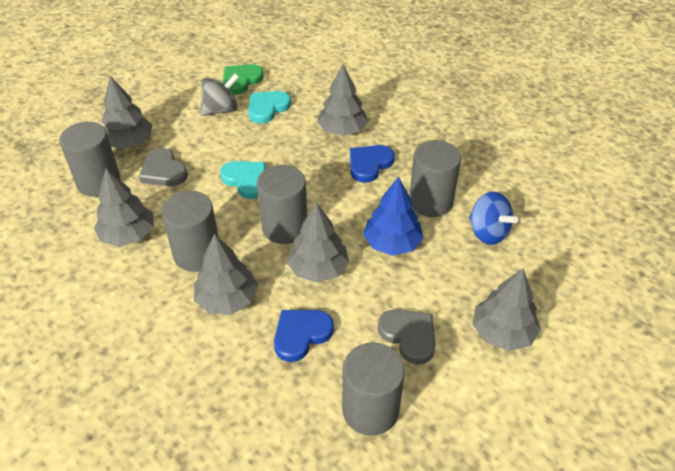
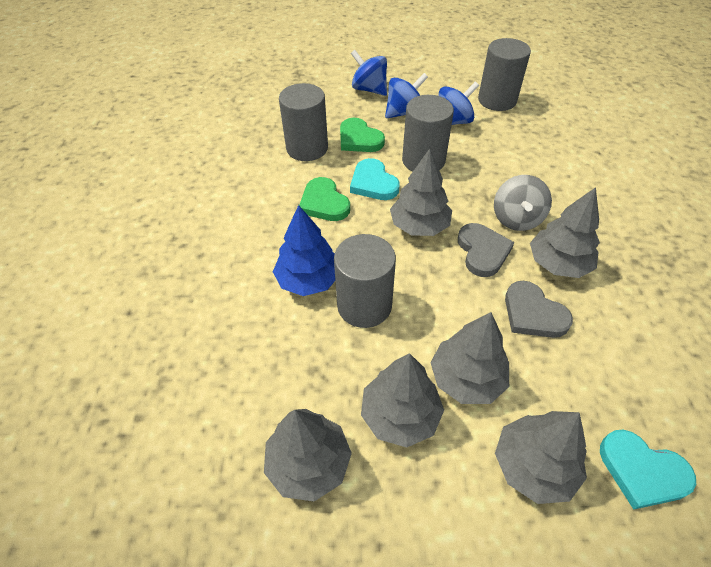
blue heart: [274,310,334,362] [350,145,394,183] = 2 -> none = 0
blue spinning top: [469,192,518,245] = 1 -> [351,50,387,96] [385,73,428,118] [439,81,479,125] = 3
green heart: [223,64,264,95] = 1 -> [299,177,350,221] [340,118,385,152] = 2
grey cylinder: [59,122,121,197] [161,191,219,272] [257,165,307,244] [342,343,405,436] [409,140,461,217] = 5 -> [279,83,328,161] [334,234,396,328] [402,95,454,172] [478,38,531,111] = 4

